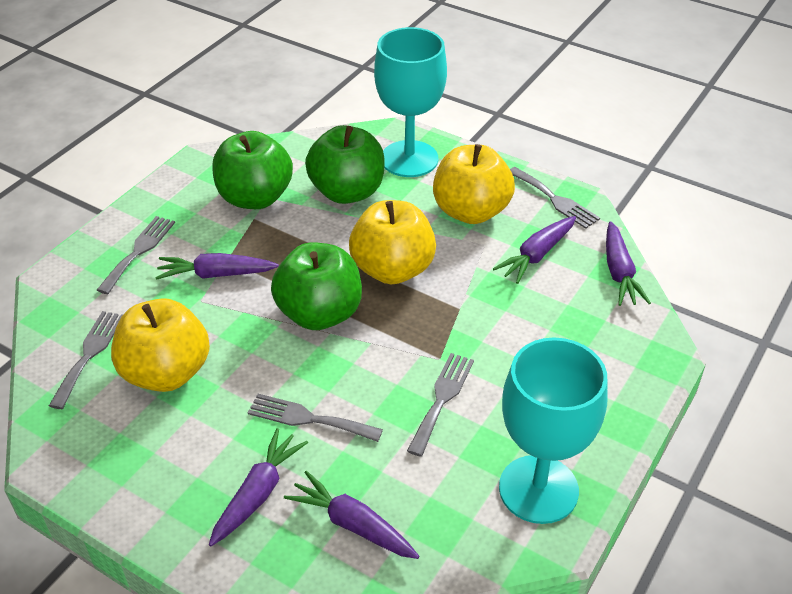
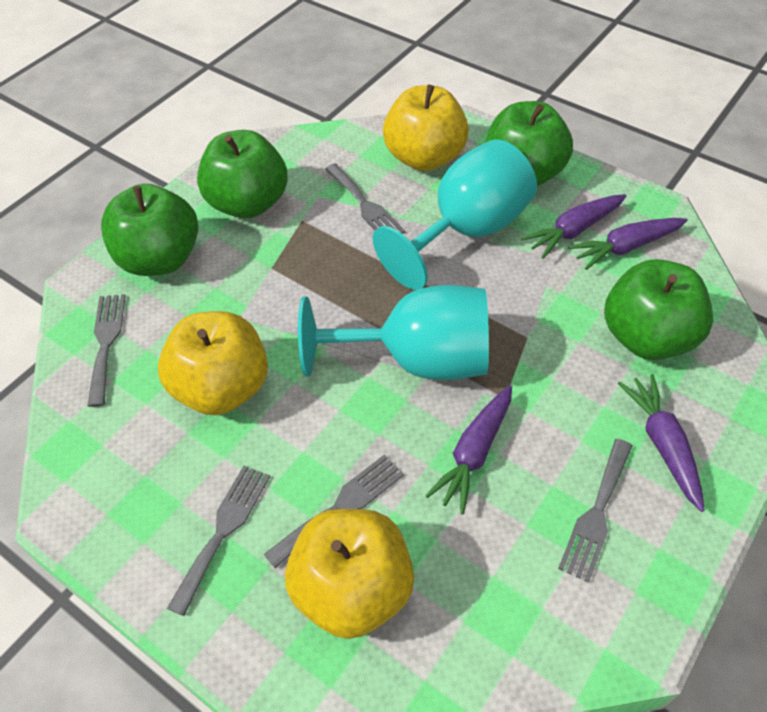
green apple: [212,131,293,209] [271,242,362,330] [305,125,385,204] = 3 -> [101,184,198,276] [197,130,288,219] [485,101,573,186] [604,259,713,360] = 4
purple carrot: [155,253,279,280] [209,428,308,546] [284,471,419,559] [493,216,576,284] [606,221,651,306] = 5 -> [425,385,512,515] [521,194,627,259] [568,218,688,270] [618,374,705,512] = 4

